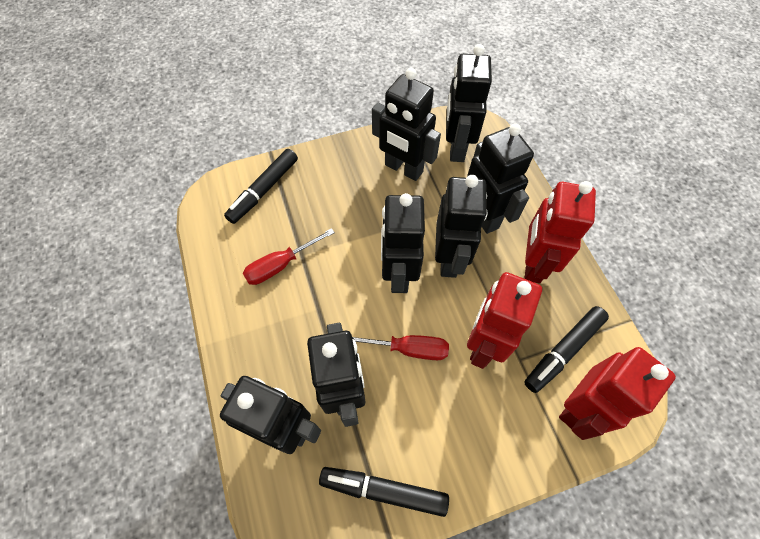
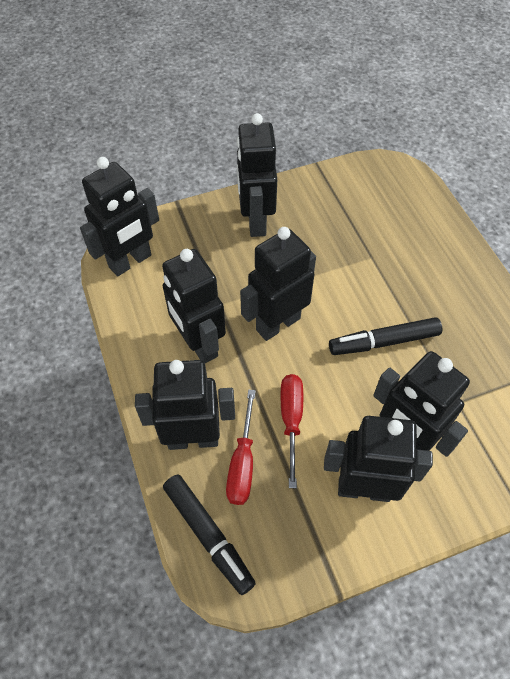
black marker: [224,149,298,224] [319,467,449,517] [524,306,609,393] = 3 -> [163,474,256,595] [329,317,442,355] = 2
red robot: [467,272,542,369] [524,181,596,283] [559,347,676,440] = 3 -> none = 0

